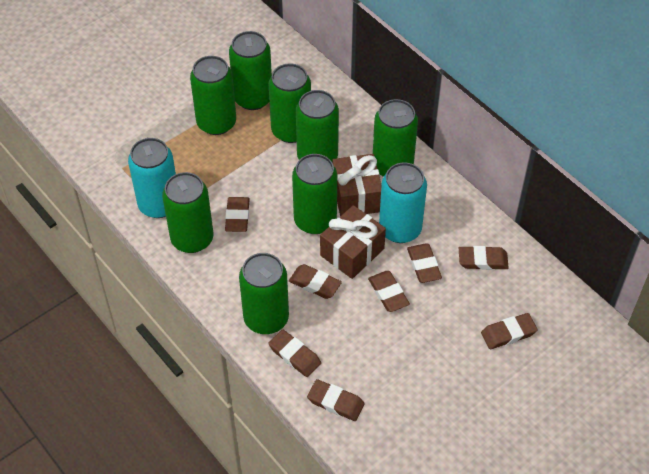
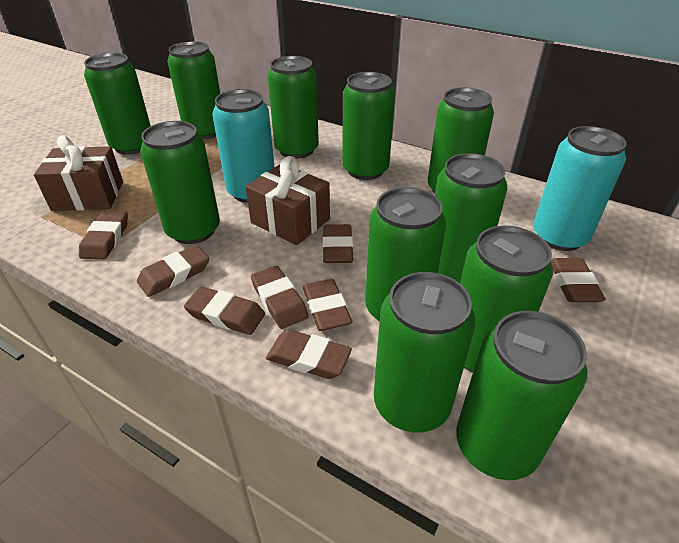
green can: [162,172,214,253] [190,56,236,135] [229,31,272,110] [239,253,289,334] [269,63,311,143] [292,154,337,234] [296,90,339,163] [373,99,418,177] = 8 -> [84,53,151,155] [140,121,220,244] [167,41,220,139] [267,56,319,159] [342,72,395,180] [365,187,446,322] [374,272,475,433] [428,87,494,194] [435,153,507,283] [456,311,588,480] [460,226,553,373] = 11

